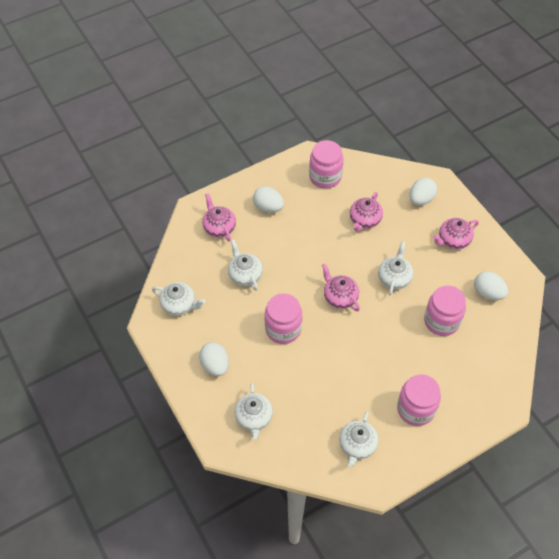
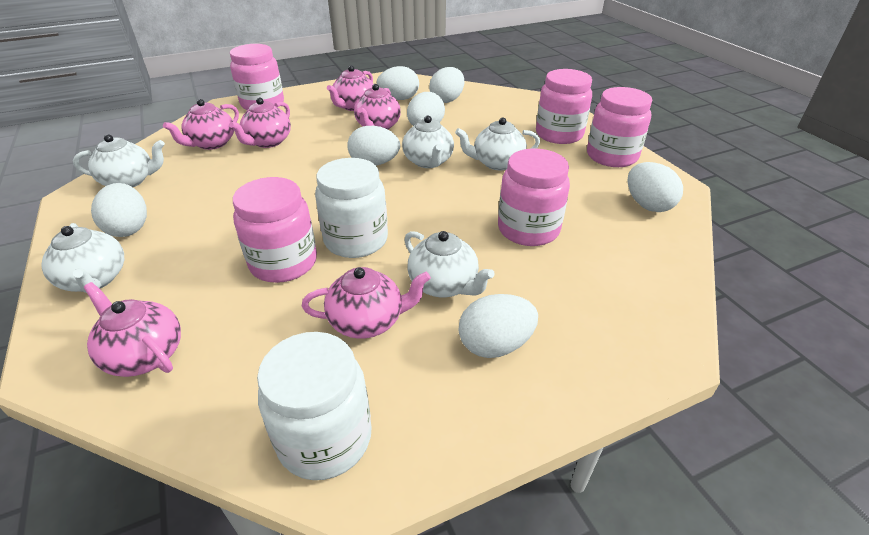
pink jar: [265,293,302,344] [309,140,343,189] [397,374,441,426] [424,285,466,336] = 4 -> [230,44,284,110] [233,177,317,283] [498,148,570,246] [536,69,592,144] [587,87,652,167] = 5
pink teapot: [202,193,236,242] [322,264,360,311] [350,192,383,232] [433,218,479,249] = 4 -> [84,282,181,377] [163,99,239,150] [229,98,291,148] [302,267,431,339] [327,65,373,111] [354,84,401,130] = 6
white egg: [199,342,229,376] [253,186,284,213] [409,178,437,205] [474,271,508,300] = 4 -> [91,183,147,237] [347,126,400,166] [377,66,419,100] [407,92,445,126] [429,67,464,103] [458,294,538,358] [627,162,683,212] = 7
white jar: none = 0 -> [257,332,372,480] [315,158,388,258] = 2

